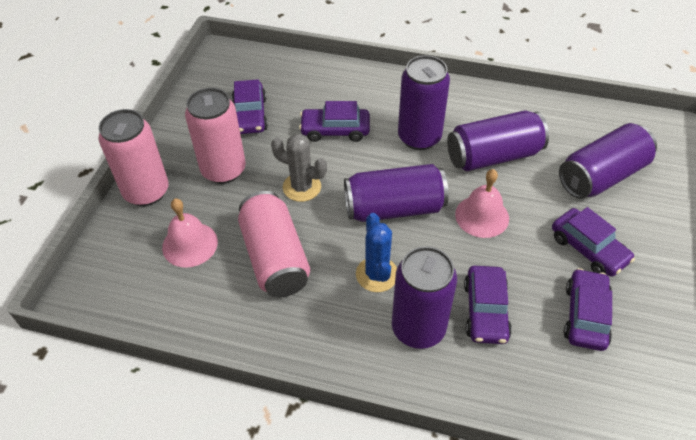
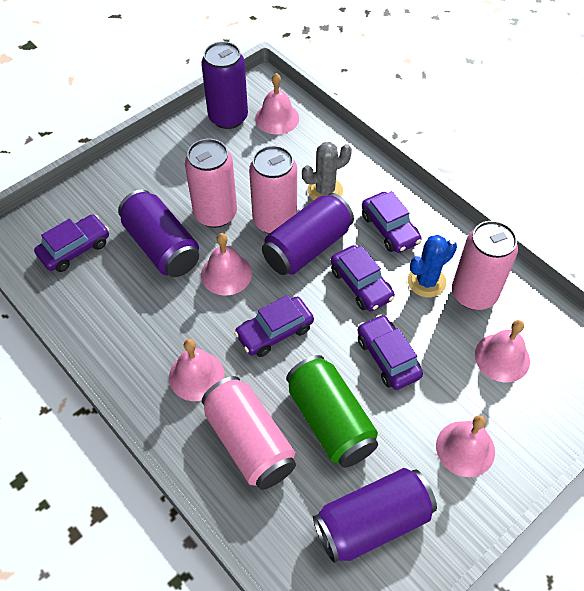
green can: none = 0 -> [286,355,378,468] = 1
pink bell: [162,198,218,268] [455,169,509,238] = 2 -> [169,339,225,401] [201,233,252,296] [255,73,299,134] [436,415,495,477] [475,320,530,382] = 5
pink can: [98,109,169,206] [185,88,246,184] [238,191,310,297] = 3 -> [185,139,237,228] [202,376,296,490] [249,145,297,234] [452,221,518,310] = 4
purple can: [344,164,448,222] [392,246,457,349] [398,55,450,150] [447,110,549,171] [559,123,657,199] = 5 -> [118,190,199,277] [201,41,248,129] [262,193,354,275] [313,468,437,563] = 4

